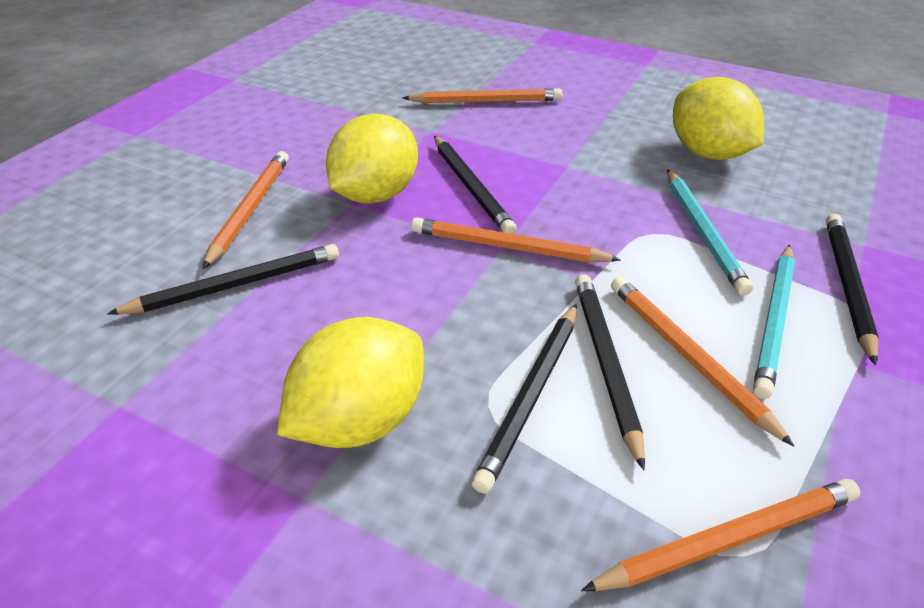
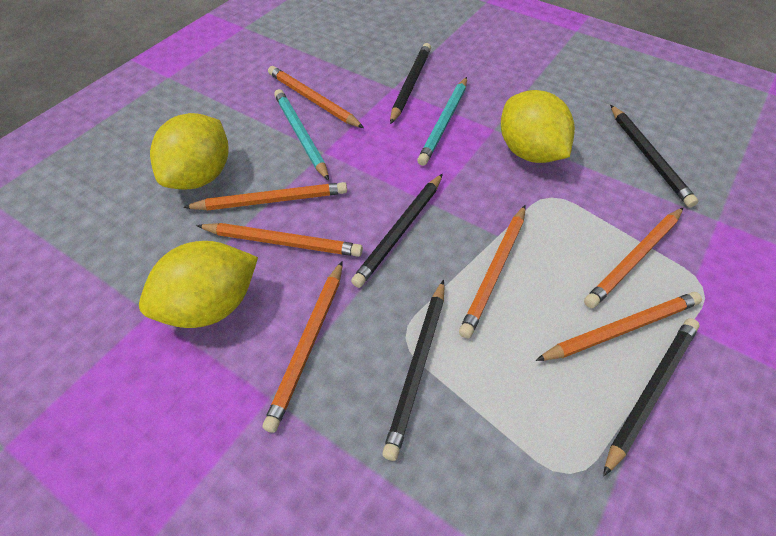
orange pencil: [202,151,289,269] [403,88,562,103] [411,217,621,262] [581,479,860,591] [611,277,794,447] = 5 -> [183,182,347,211] [196,223,363,257] [263,261,343,433] [268,66,364,128] [459,205,525,339] [535,292,702,361] [584,208,683,308] = 7

